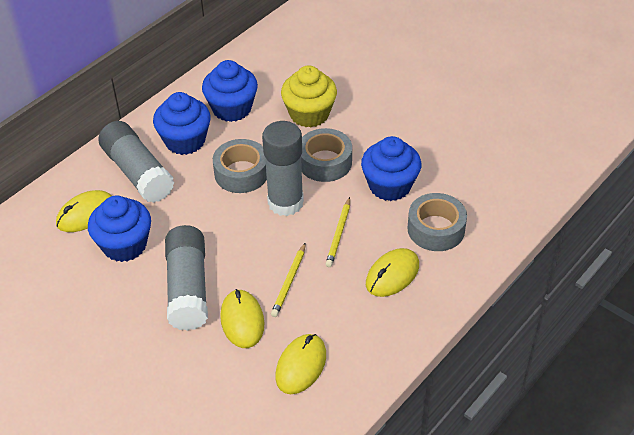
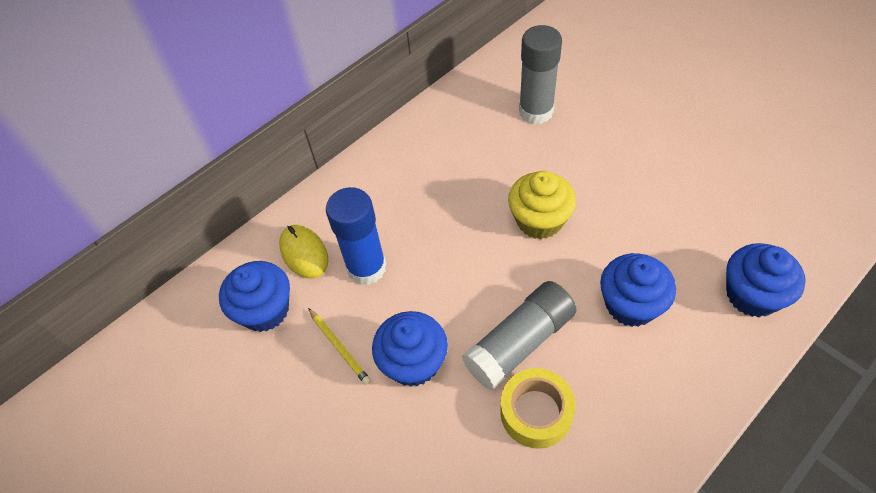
blue glue stick: none = 0 -> [326,187,386,285] = 1
grey glue stick: [98,121,175,203] [165,225,208,331] [262,121,304,216] = 3 -> [462,281,577,391] [519,25,562,124] = 2
grey tape: [213,139,267,193] [301,128,352,182] [408,193,467,251] = 3 -> none = 0
yellow mouse: [56,190,112,232] [220,289,264,348] [275,334,326,394] [366,248,419,297] = 4 -> [279,225,328,279] = 1
yellow pencil: [271,243,305,317] [326,197,350,267] = 2 -> [308,308,371,385] = 1
yellow tape: none = 0 -> [500,368,576,449] = 1

